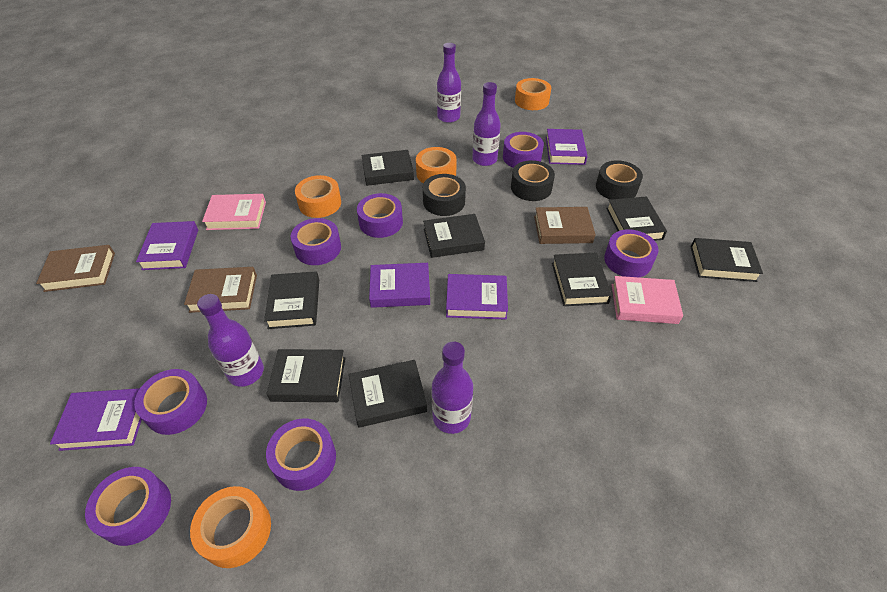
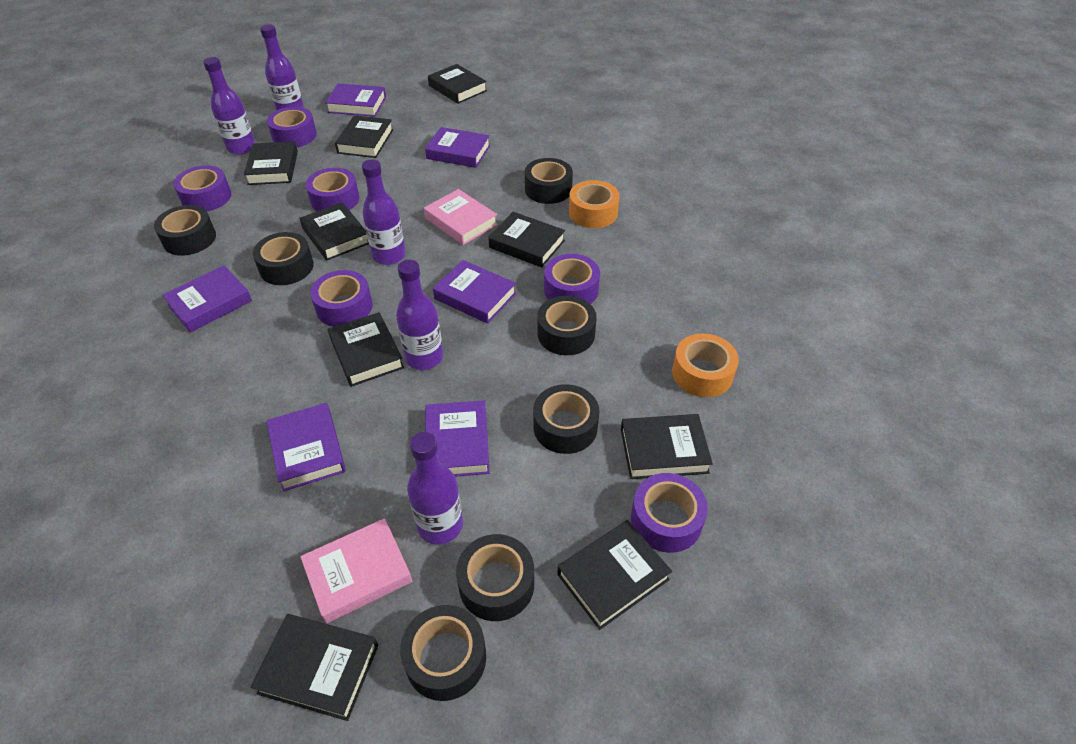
black book: [264,271,319,329] [267,349,345,402] [349,360,427,428] [362,150,414,186] [423,214,485,258] [552,253,612,306] [606,196,667,241] [690,238,763,282] = 8 -> [244,141,298,185] [250,614,378,721] [299,202,369,261] [328,312,404,387] [335,115,393,158] [428,64,487,104] [488,212,565,267] [557,520,672,630] [621,414,713,479] = 9
black tape: [423,174,466,216] [511,160,555,201] [596,160,643,200] = 3 -> [154,205,216,256] [253,232,314,285] [400,605,486,701] [456,534,534,621] [525,158,573,204] [533,384,599,454] [538,296,597,355] = 7
brown book: [36,245,115,292] [184,267,257,313] [534,207,596,244] = 3 -> none = 0
orange tape: [190,486,271,568] [295,175,341,218] [416,147,457,183] [515,78,551,110] = 4 -> [569,180,620,228] [672,333,739,397] = 2
purple book: [50,388,142,451] [136,221,198,270] [369,263,430,308] [446,274,508,320] [546,129,588,165] = 5 -> [162,265,252,333] [266,403,346,491] [325,83,386,117] [425,127,490,168] [425,400,490,477] [433,260,516,324] = 6
purple bottle: [197,294,264,387] [431,341,473,434] [437,43,461,123] [472,82,501,166] = 4 -> [203,57,255,155] [260,24,304,111] [362,159,406,265] [396,260,443,370] [407,432,463,545] = 5
purple tape: [85,467,171,546] [134,369,207,435] [266,419,336,491] [291,218,341,265] [357,193,403,238] [503,132,544,168] [604,229,659,277] = 7 -> [173,165,231,211] [267,107,317,147] [306,168,359,211] [310,270,373,327] [544,254,600,304] [631,473,708,553] = 6

